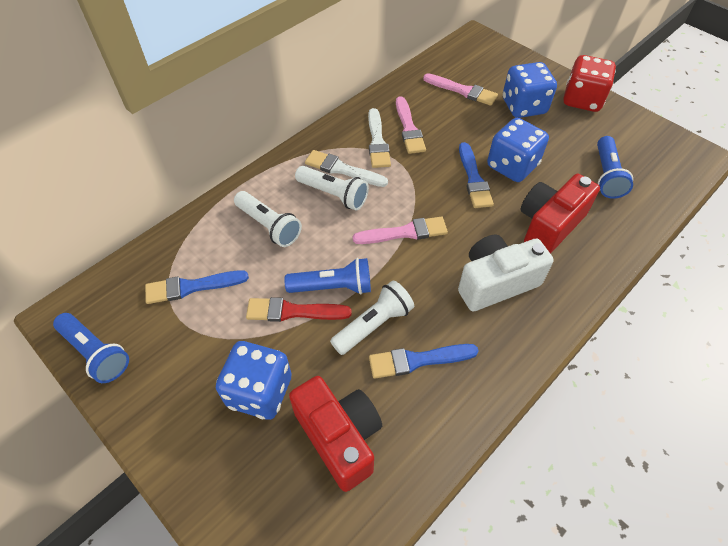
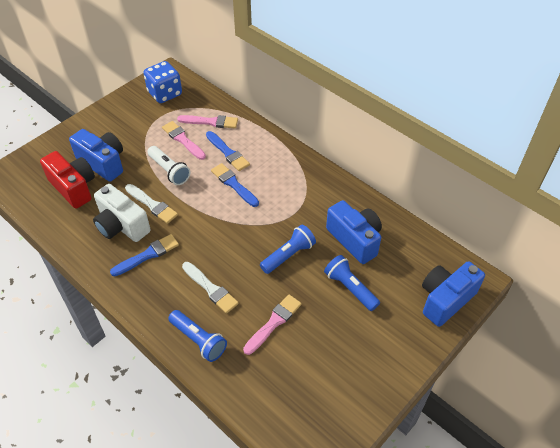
blue camera: none = 0 -> [69,129,123,182] [326,200,382,264] [422,261,485,327] = 3
blue dice: [216,341,292,420] [487,118,549,182] [503,62,557,118] = 3 -> [143,61,182,103] = 1
red brush: [246,297,352,322] = 1 -> none = 0
red camera: [289,376,382,492] [521,174,600,254] = 2 -> [40,151,95,209] = 1
red dice: [563,55,616,112] = 1 -> none = 0
white flashlight: [234,191,302,247] [295,166,369,210] [330,280,414,355] = 3 -> [148,146,191,185] = 1

